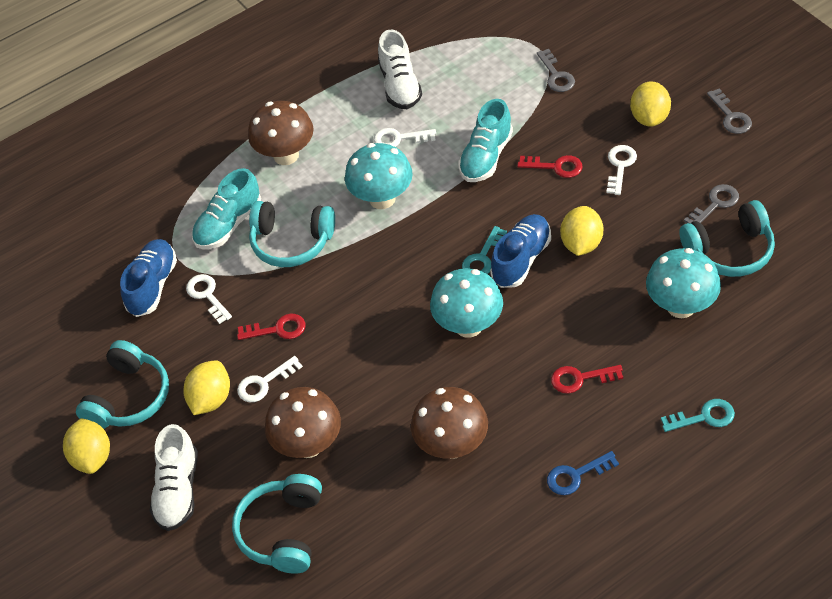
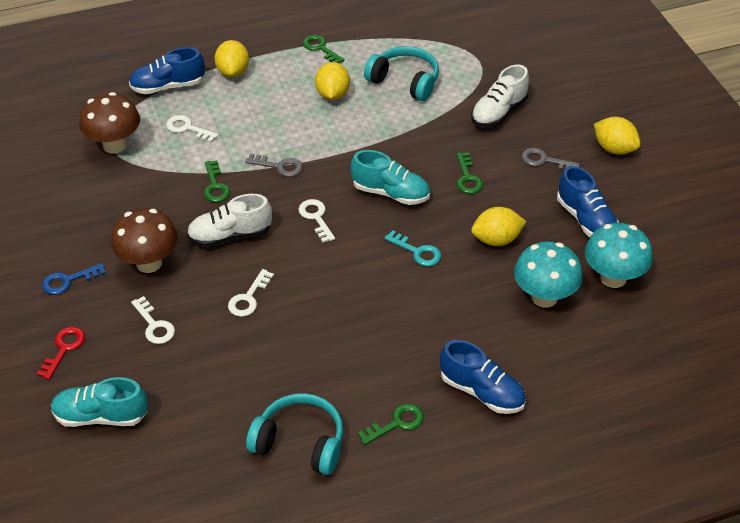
blue shoe: [120,239,177,317] [490,214,551,288] = 2 -> [129,47,205,94] [440,340,526,414] [557,166,619,237] = 3
brown mushroom: [248,101,314,165] [265,387,341,458] [411,387,488,459] = 3 -> [79,92,140,153] [111,208,178,273] = 2
green key: none = 0 -> [204,160,230,202] [303,35,345,63] [358,404,424,445] [456,152,483,194] = 4
grey key: [537,49,575,92] [684,184,739,223] [707,88,752,134] = 3 -> [245,153,303,177] [522,148,580,170] = 2
red key: [237,314,305,340] [517,155,583,178] [551,365,623,394] = 3 -> [37,327,85,380] = 1
turquoise headphones: [76,340,169,429] [232,474,322,574] [249,201,335,267] [679,200,775,277] = 4 -> [246,393,343,475] [364,46,439,101] = 2
turquoise key: [462,226,507,274] [661,399,735,432] = 2 -> [384,230,441,266] = 1
turquoise mushroom: [345,143,413,209] [430,268,503,338] [646,248,721,318] = 3 -> [514,241,583,308] [585,223,653,288] = 2

